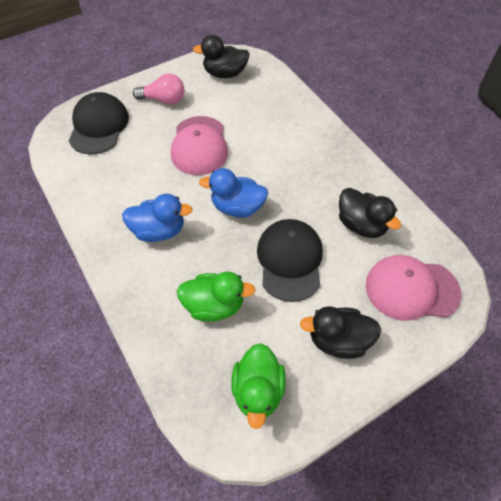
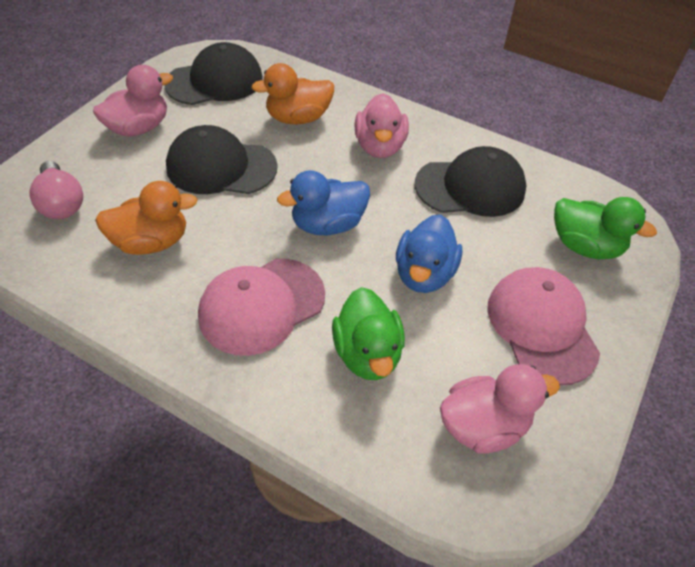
black cap: [69,92,129,154] [257,219,323,302] = 2 -> [164,42,263,105] [166,125,278,194] [415,146,527,217] = 3
black duck: [193,35,250,78] [300,306,381,359] [339,188,401,238] = 3 -> none = 0
orange duck: none = 0 -> [95,181,198,255] [251,63,334,124] = 2
pink duck: none = 0 -> [93,65,173,137] [355,93,409,158] [440,364,560,453] = 3

